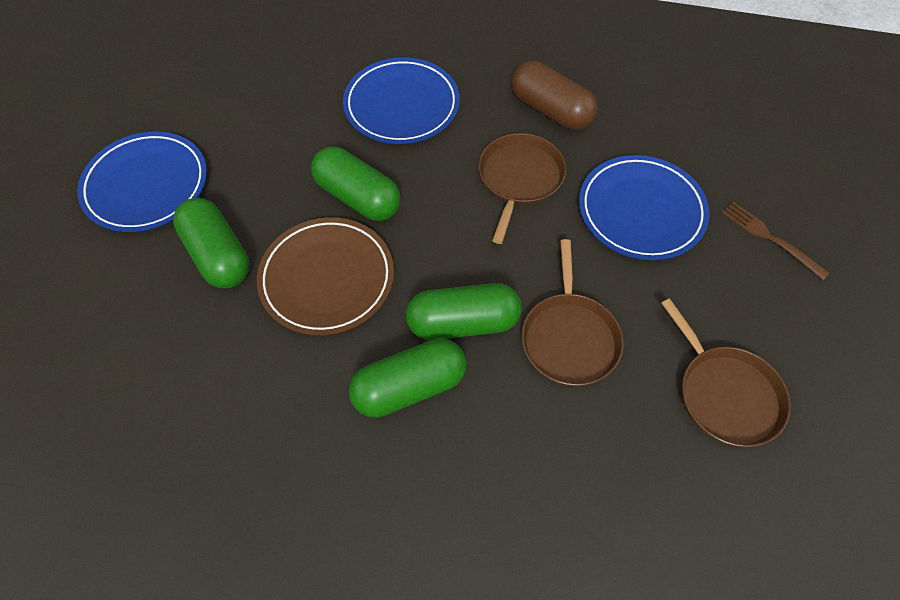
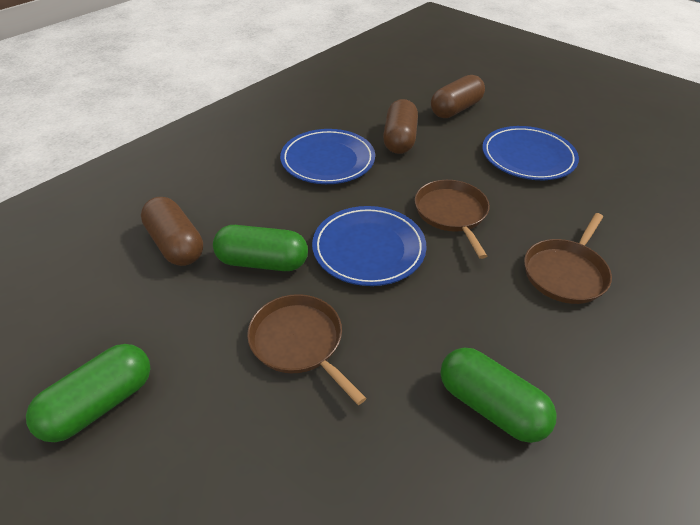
brown capsule: [512,61,598,130] = 1 -> [141,197,203,266] [383,99,418,154] [431,75,485,118] = 3
brown fork: [722,202,830,280] = 1 -> none = 0
brown plate: [257,217,394,335] = 1 -> none = 0
green capsule: [173,198,249,288] [311,147,401,221] [349,338,466,418] [406,283,522,340] = 4 -> [26,344,150,442] [213,225,308,271] [440,348,557,443] = 3

